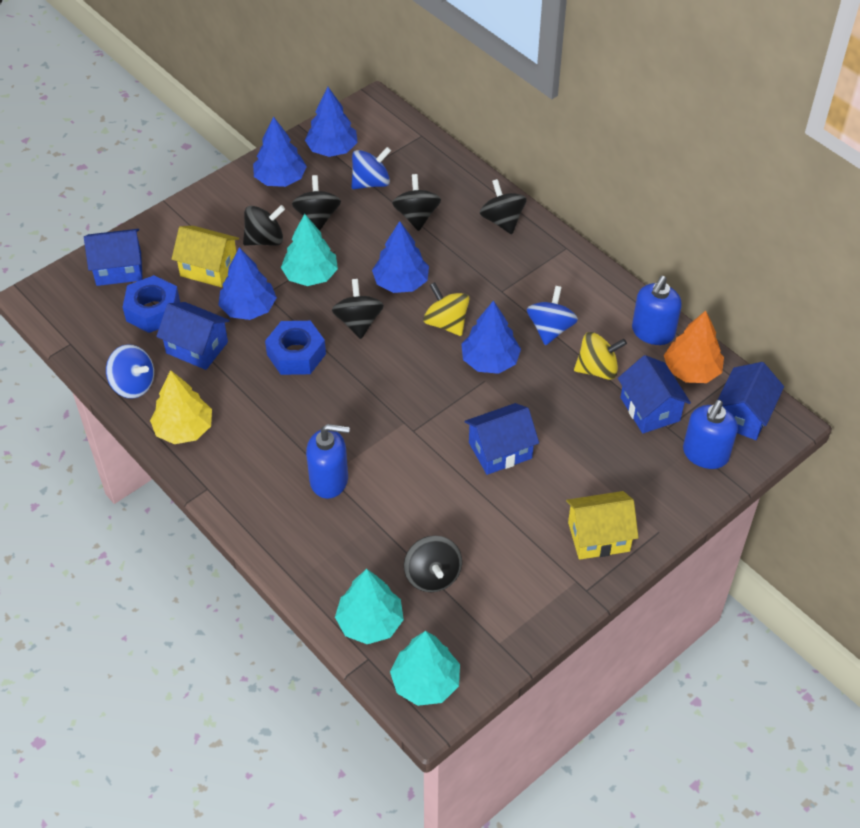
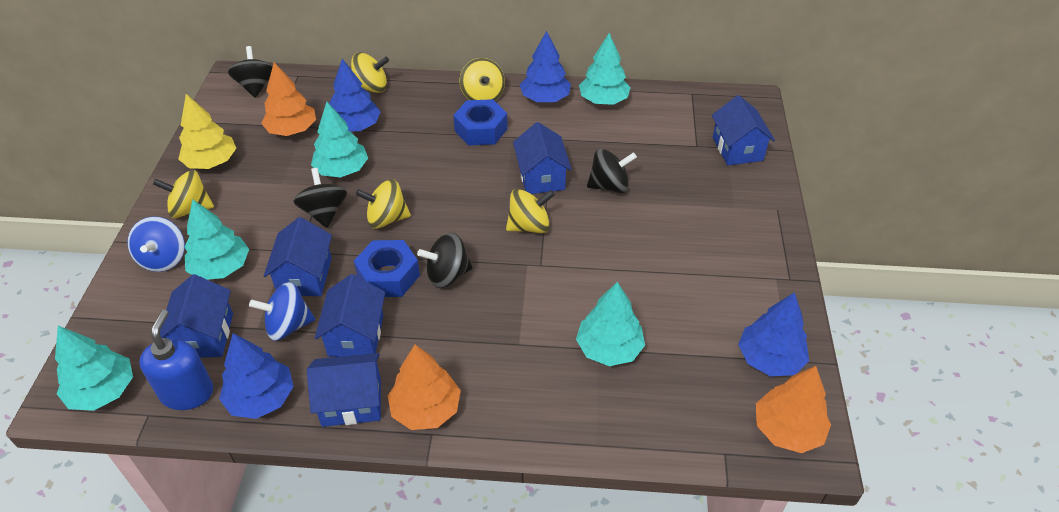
black spinning top: [243,205,285,246] [292,175,341,231] [332,279,384,339] [392,174,441,231] [404,535,462,592] [480,179,527,234] = 6 -> [228,46,273,98] [293,168,347,228] [417,233,472,288] [587,148,637,193] = 4
blue house: [84,229,143,286] [156,302,230,370] [465,403,539,475] [618,355,691,434] [718,362,784,440] = 5 -> [160,274,233,358] [264,217,332,296] [307,353,381,427] [315,274,385,357] [513,122,572,194] [712,95,775,165] = 6
blue soap dispenser: [306,424,350,499] [632,276,682,345] [683,400,738,469] = 3 -> [139,310,213,410] = 1
blue spinning top: [106,344,154,398] [352,147,391,189] [527,286,578,345] = 3 -> [128,216,185,272] [249,282,315,341] = 2
blue tree: [218,247,277,320] [253,116,307,187] [305,87,358,157] [372,221,429,293] [461,301,521,374] = 5 -> [219,333,294,419] [329,59,381,131] [520,31,571,102] [738,292,809,376] = 4
orange tree: [664,311,724,383] = 1 -> [261,62,316,136] [388,345,461,430] [756,366,831,453] = 3
turquoise tree: [281,214,338,286] [335,569,404,644] [390,631,460,706] = 3 -> [55,326,133,411] [185,200,249,280] [311,102,368,177] [576,282,645,366] [579,33,631,105] = 5
yellow house: [172,226,239,287] [566,491,639,560] = 2 -> none = 0
yellow spinning top: [423,282,470,336] [574,332,627,380] = 2 -> [153,170,214,218] [351,52,389,93] [356,179,411,229] [459,58,505,101] [506,189,555,233] = 5

